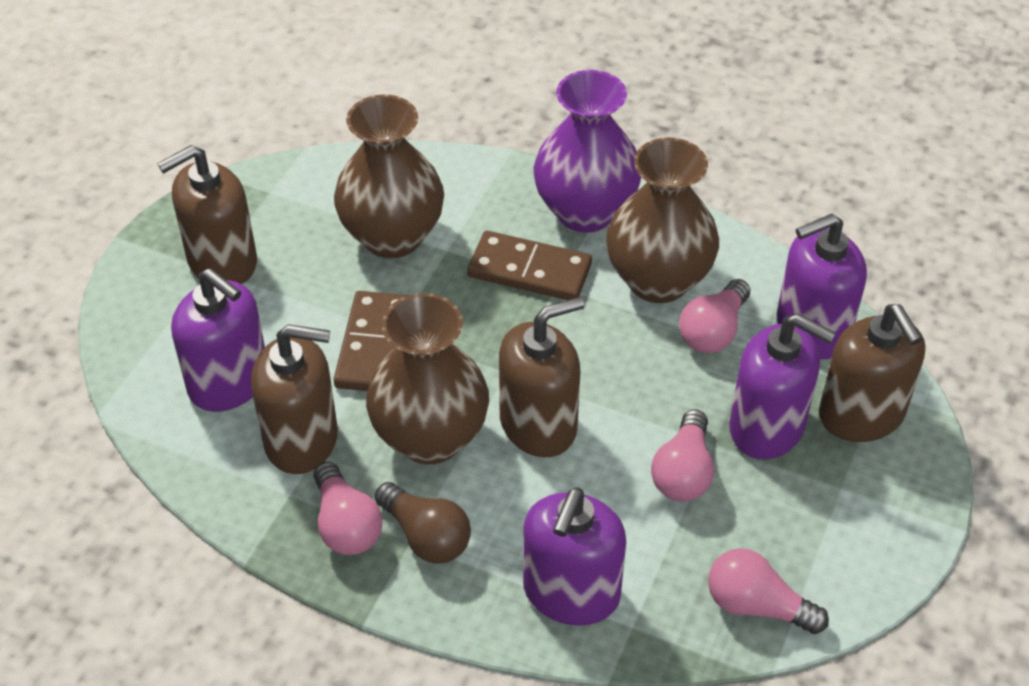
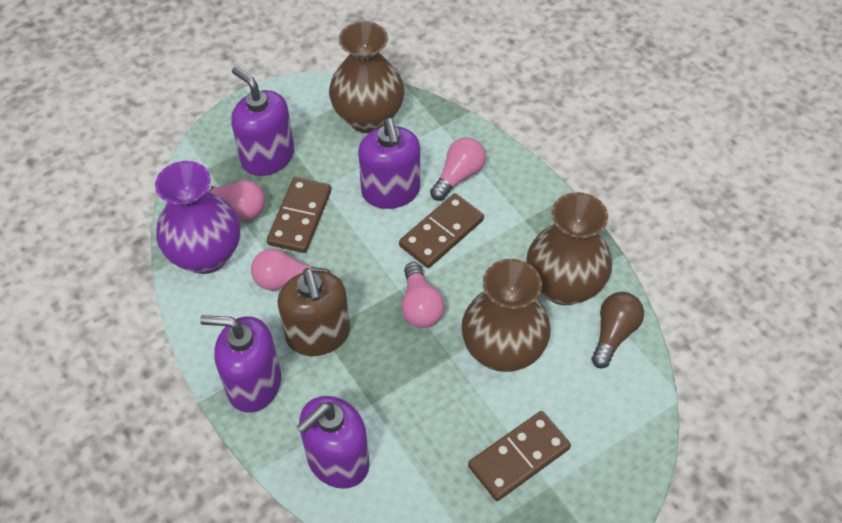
brown domino: [334,291,408,391] [467,231,592,300] = 2 -> [267,177,331,253] [399,193,484,268] [468,411,571,501] = 3
brown soap dispenser: [157,145,257,284] [251,324,338,474] [499,297,584,457] [819,304,925,442] = 4 -> [278,268,350,356] = 1

